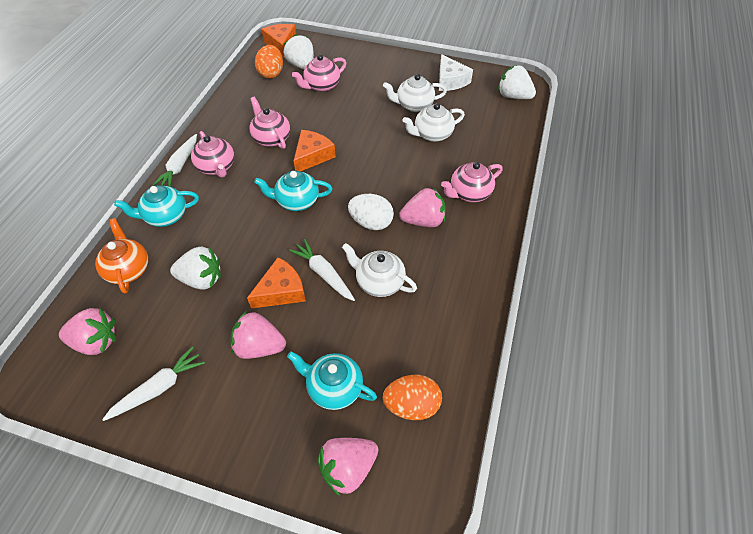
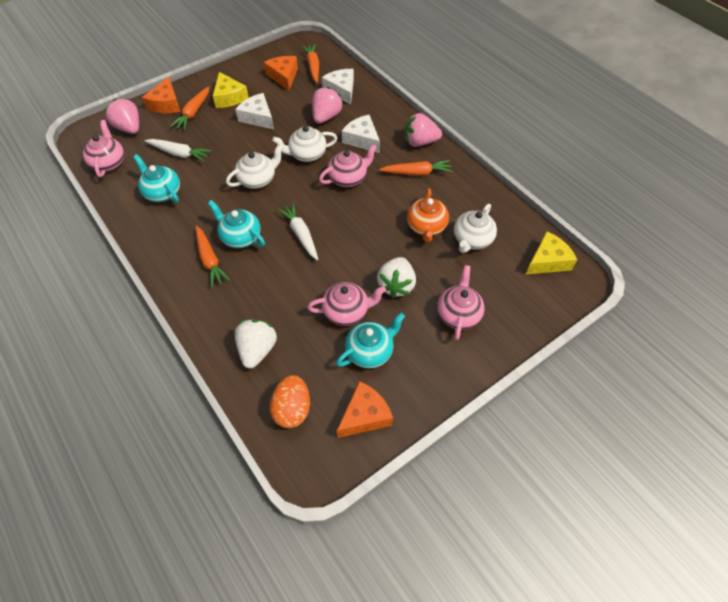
orange carrot: none = 0 -> [170,86,209,130] [195,226,230,287] [302,44,319,83] [379,160,453,176] = 4
orange egg: [255,45,283,79] [383,375,442,420] = 2 -> [270,375,310,428] = 1
pink strawberry: [59,308,116,355] [231,311,286,359] [317,438,378,496] [399,188,446,227] = 4 -> [104,98,139,134] [312,87,343,124] [405,113,442,147] = 3
white carrot: [102,346,205,421] [152,134,197,187] [289,239,355,301] = 3 -> [145,139,211,162] [277,202,318,260] = 2
white cheese: [439,54,473,91] = 1 -> [235,93,274,129] [322,69,354,105] [342,115,380,153] = 3
white egg: [348,194,394,230] = 1 -> none = 0
white strawberry: [170,246,221,290] [284,34,314,70] [498,65,536,99] = 3 -> [235,319,277,369] [377,257,416,298] = 2
yellow cheese: none = 0 -> [213,72,249,108] [526,231,577,274] = 2

